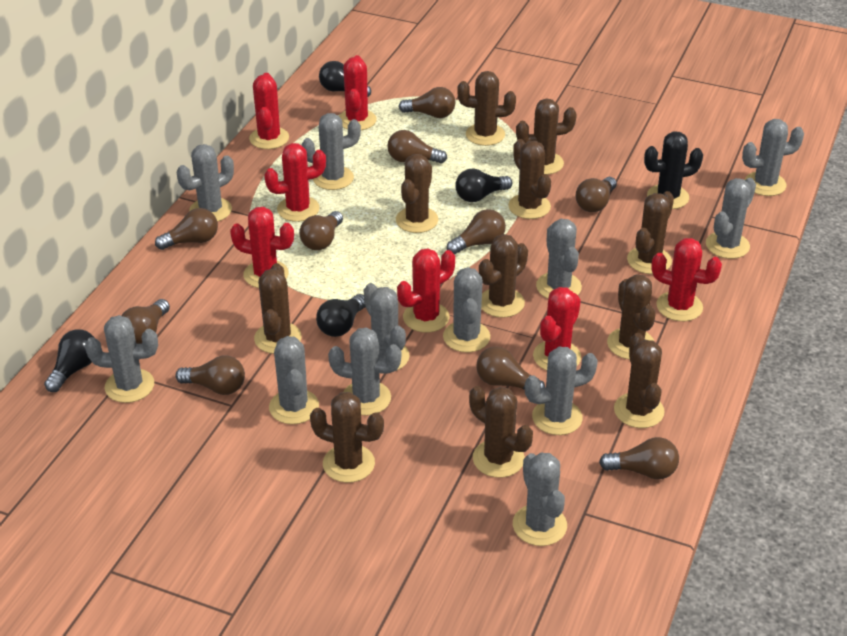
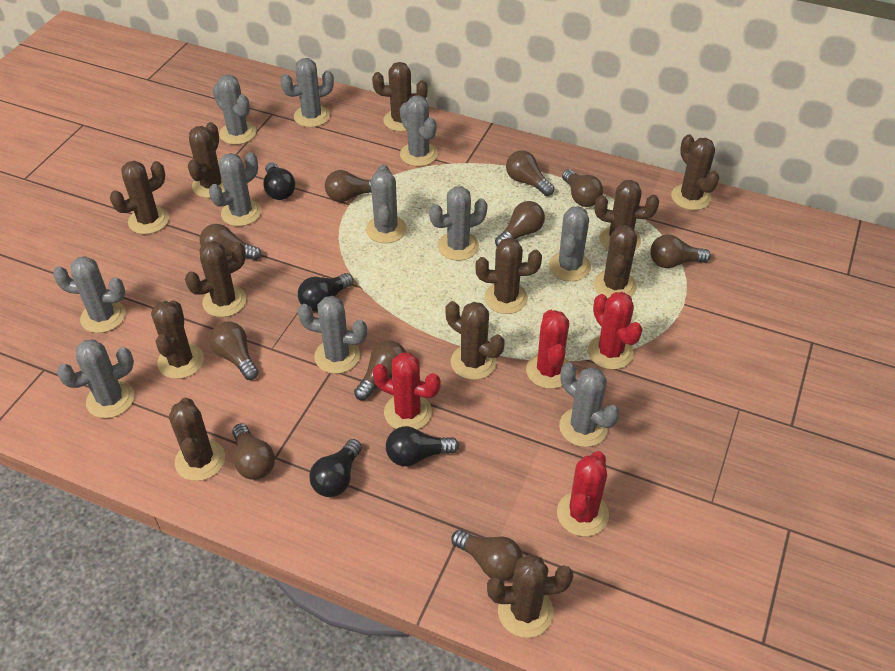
black cactus: [644,131,703,209] = 1 -> none = 0
brown cactus: [254,263,302,354] [310,392,384,483] [396,154,438,233] [457,71,516,146] [469,386,533,478] [479,234,528,318] [508,139,551,219] [516,99,577,175] [607,274,656,360] [614,333,665,428] [627,191,674,274] = 11 -> [110,161,169,234] [151,300,204,379] [169,397,225,481] [185,241,246,317] [188,122,225,198] [372,62,428,132] [445,301,504,380] [476,238,542,314] [487,554,573,638] [594,225,637,298] [595,180,659,250] [671,134,720,210] = 12
grey cactus: [85,315,158,403] [177,144,234,222] [269,336,319,424] [301,113,361,190] [328,327,401,415] [364,283,410,370] [443,267,490,352] [513,453,567,546] [525,347,598,435] [536,219,582,298] [706,178,756,259] [742,119,804,196] = 12 -> [53,256,125,333] [57,339,134,418] [209,152,261,226] [213,74,256,145] [280,58,334,127] [298,296,367,374] [366,164,407,243] [400,95,438,166] [429,186,488,261] [549,206,591,281] [559,363,620,447] = 11
red cactus: [230,207,294,288] [249,73,289,149] [264,143,326,222] [339,55,377,130] [397,248,455,333] [533,287,581,371] [651,238,722,321] = 7 -> [373,353,441,430] [526,310,570,389] [557,451,609,536] [588,292,643,370] = 4

